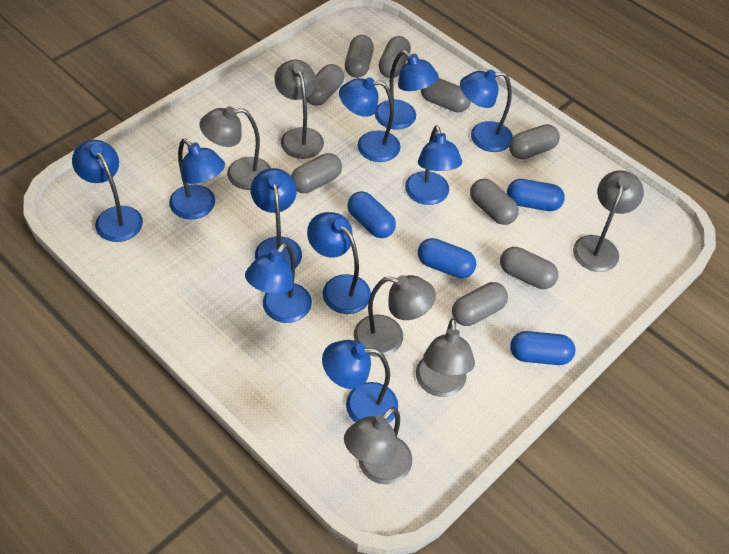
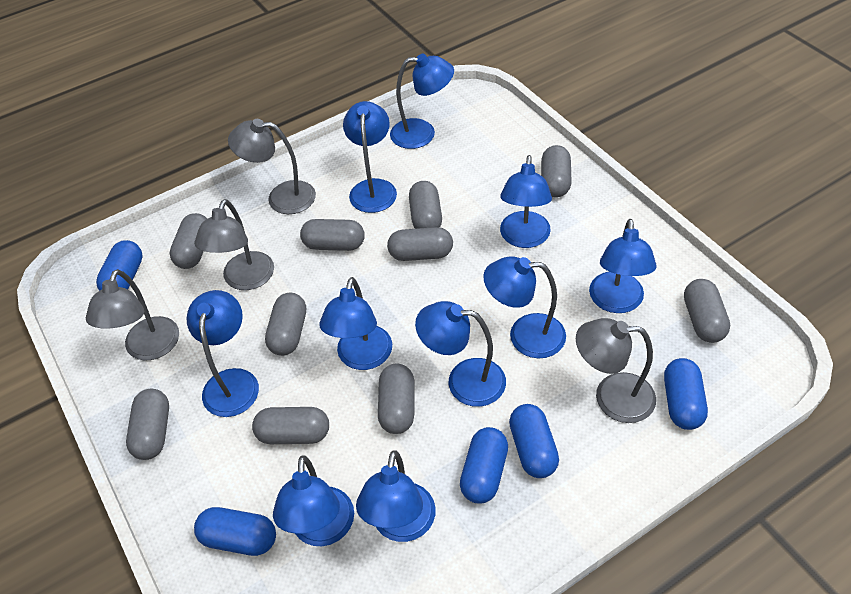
blue capsule: [347,191,396,238] [418,238,476,278] [507,179,565,211] [510,331,575,365] = 4 -> [96,240,143,291] [194,507,276,556] [460,427,508,504] [509,404,559,478] [664,358,708,430] = 5
grey capsule: [291,153,342,193] [306,64,344,106] [345,35,374,78] [379,36,411,78] [421,78,471,112] [452,282,508,326] [470,178,519,225] [500,247,558,289] [509,124,560,159] = 9 -> [126,389,169,460] [170,213,207,269] [252,407,329,444] [265,293,306,356] [300,219,365,251] [378,364,415,434] [387,227,453,261] [409,181,442,229] [541,145,572,197] [684,279,730,343] = 10
grey lamp: [200,106,271,190] [274,60,324,159] [344,407,412,484] [354,275,436,357] [416,318,475,397] [573,171,644,272] = 6 -> [86,269,179,360] [194,199,274,290] [228,119,316,214] [576,318,656,423] = 4

